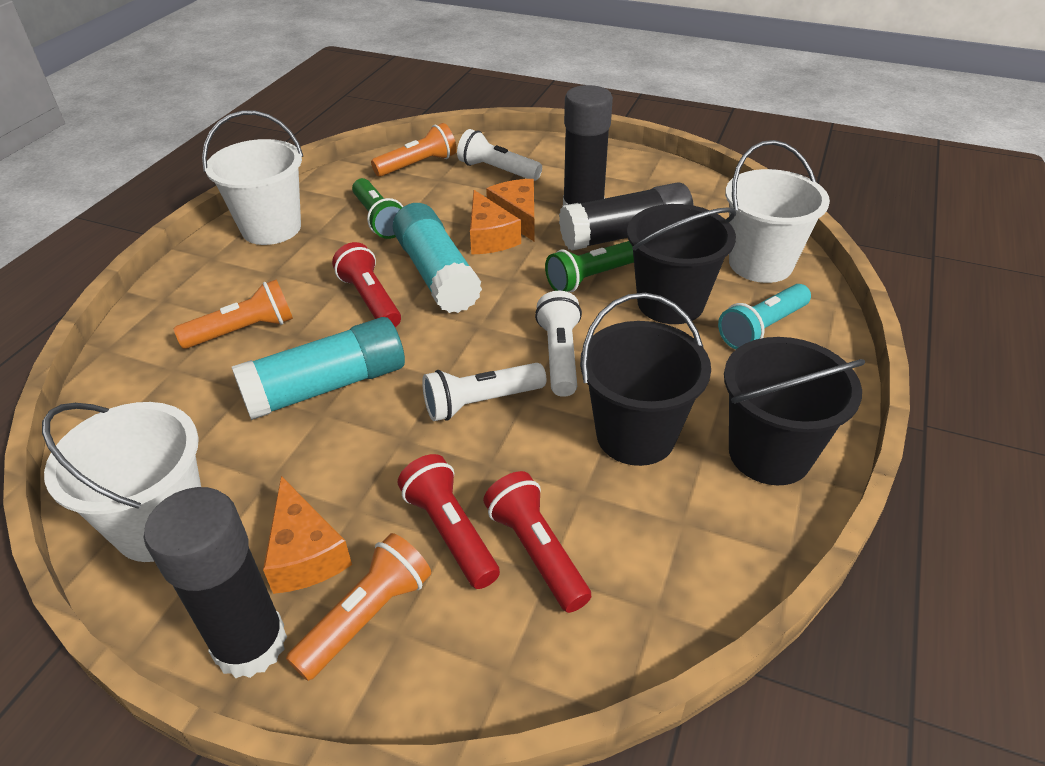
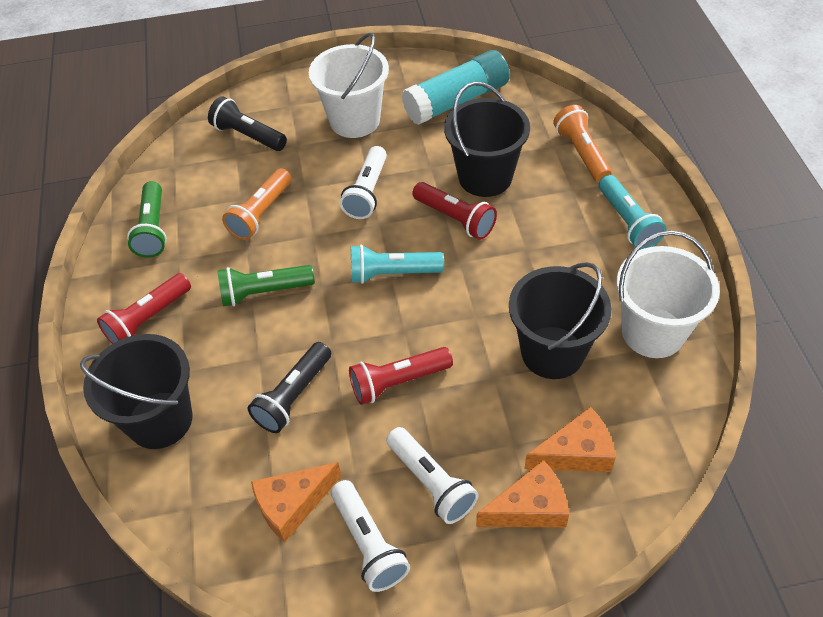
black flashlight: none = 0 -> [208,96,287,151] [248,342,331,433] = 2
black glue stick: [144,487,287,678] [559,182,694,251] [563,85,613,206] = 3 -> none = 0
orange flashlight: [174,279,293,349] [286,533,431,681] [371,123,457,177] = 3 -> [222,168,292,240] [553,105,612,182] = 2
turquoise flashlight: [718,284,811,349] = 1 -> [351,245,444,284] [599,175,666,250] = 2
turquoise glue stick: [232,317,405,420] [393,203,482,313] = 2 -> [402,50,510,125] = 1
white bucket: [42,402,201,562] [202,111,303,245] [725,140,830,283] = 3 -> [309,33,389,138] [617,231,720,358] = 2

